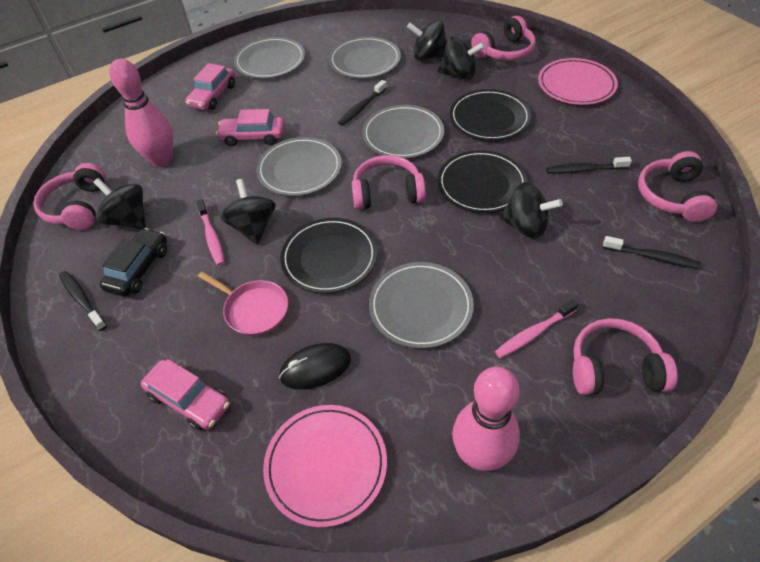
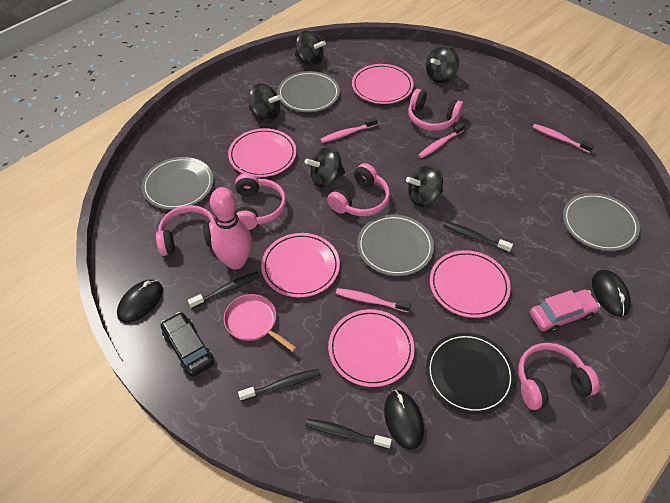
black mouse: [279,343,351,390] = 1 -> [117,280,163,323] [384,390,424,450] [592,270,631,317] = 3
black plate: [280,218,377,293] [438,150,528,213] [450,89,531,141] = 3 -> [426,333,515,415] = 1
grey plate: [234,37,305,78] [256,137,342,196] [329,36,401,78] [362,105,444,158] [369,262,474,348] = 5 -> [142,157,213,210] [277,71,340,112] [357,215,434,276] [563,193,640,251] = 4
pink bowling pin: [109,59,173,167] [452,366,520,471] = 2 -> [210,187,252,269] = 1
pink car: [140,359,230,431] [186,63,235,110] [216,109,285,146] = 3 -> [530,289,600,334] = 1
pink plate: [263,405,387,527] [538,58,618,105] = 2 -> [228,128,297,177] [261,233,340,297] [328,309,415,387] [352,64,414,104] [430,250,511,318] = 5
pink toothbrush: [196,199,225,266] [495,299,579,358] = 2 -> [320,117,378,143] [336,288,411,312] [418,123,465,158] [532,124,594,153] = 4

